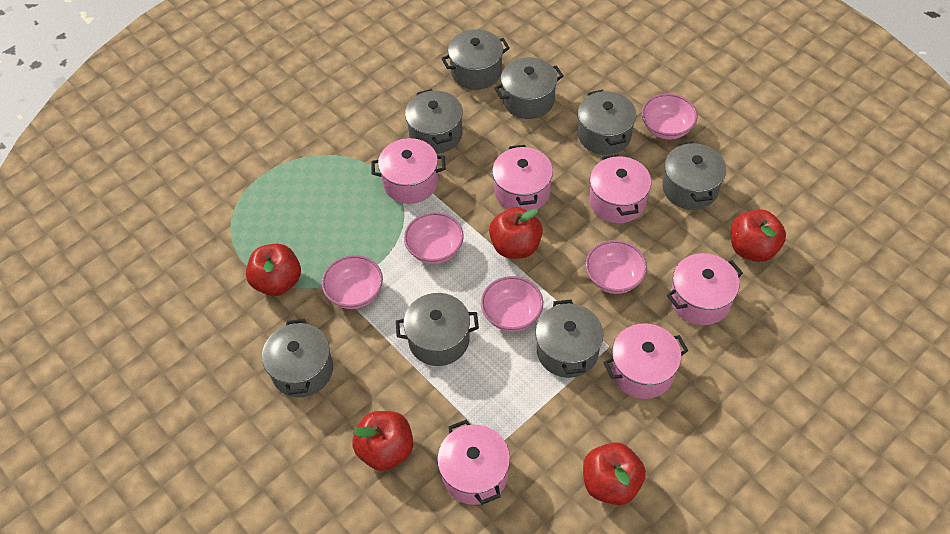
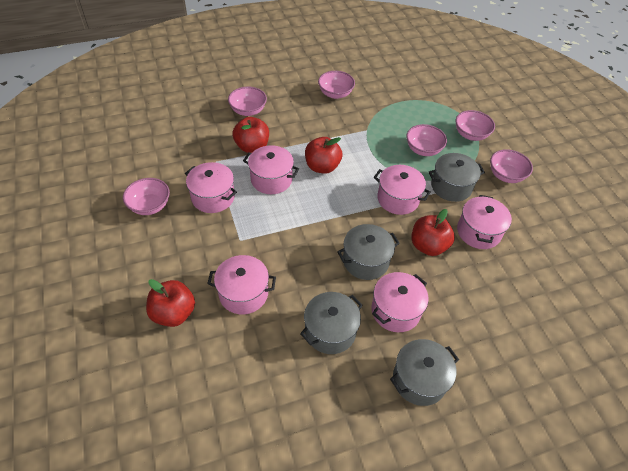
grey pot: [262,319,333,397] [396,293,479,366] [405,89,463,154] [441,29,510,90] [494,57,563,119] [535,299,603,378] [578,89,636,155] [662,141,726,210] = 8 -> [300,292,363,354] [337,224,400,280] [390,339,459,406] [428,153,485,202] = 4
pink bowl: [322,255,383,309] [404,212,464,264] [481,276,543,332] [585,240,647,294] [642,94,697,140] = 5 -> [123,178,170,215] [228,87,267,116] [318,71,355,99] [406,124,447,156] [456,110,495,141] [490,149,533,183] = 6
red apple: [246,244,301,296] [353,411,413,471] [489,207,543,258] [583,442,646,505] [730,209,786,262] = 5 -> [146,279,195,327] [233,117,269,153] [305,137,342,174] [411,209,455,256] = 4

